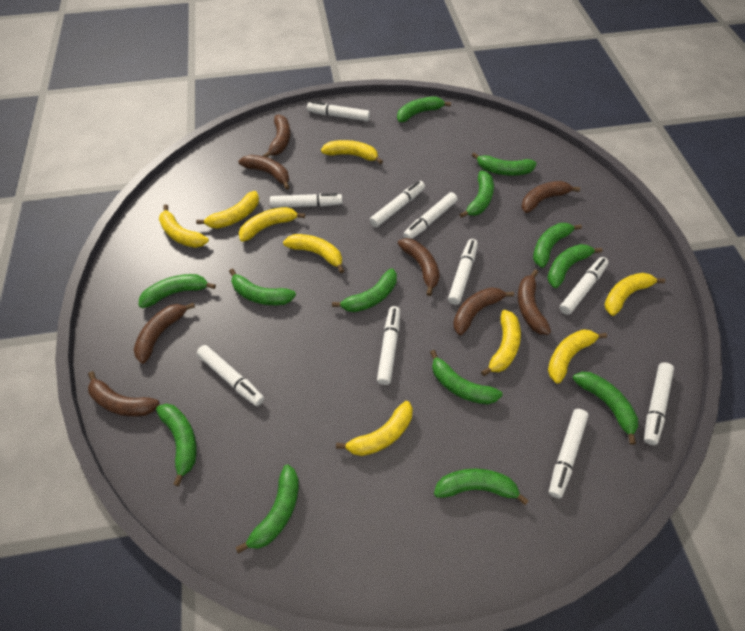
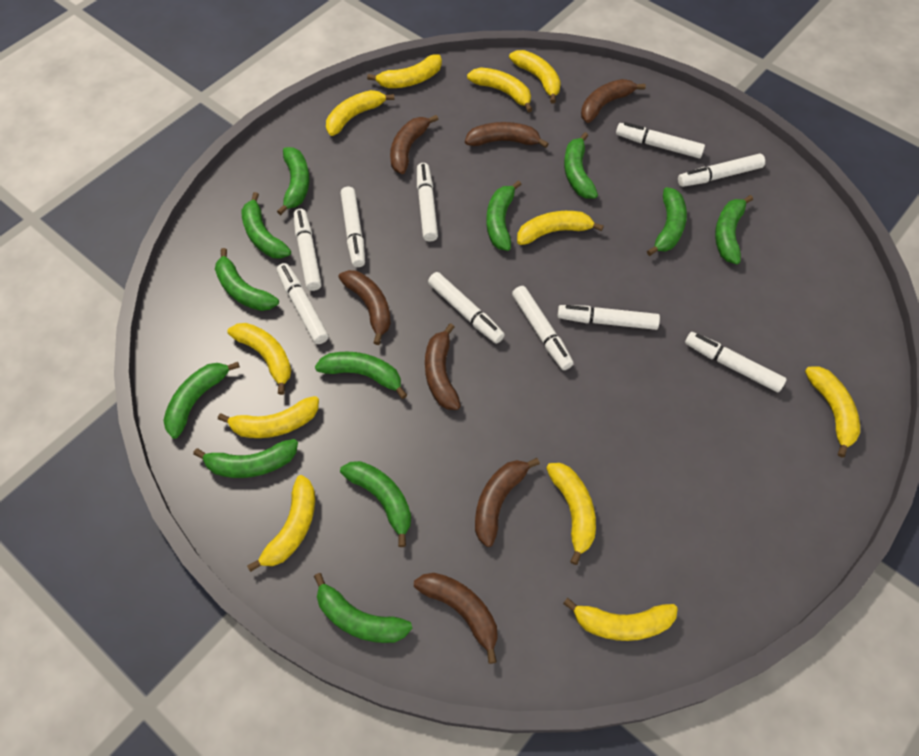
brown banana: [88,371,160,417] [133,303,195,364] [238,155,290,190] [263,114,290,157] [398,238,440,296] [453,287,514,335] [518,269,551,335] [522,181,580,213] = 8 -> [339,270,391,345] [390,115,438,174] [414,573,498,664] [425,323,461,410] [465,122,549,148] [475,458,540,547] [581,79,646,123] = 7
green banana: [138,274,216,308] [156,404,197,486] [229,269,296,305] [236,464,299,554] [332,268,397,312] [397,96,451,122] [430,350,503,404] [434,469,529,505] [460,171,494,218] [472,153,537,176] [533,223,582,268] [547,244,602,288] [573,372,638,445] = 13 -> [163,362,240,439] [193,439,298,478] [215,248,279,311] [242,192,291,259] [277,147,310,215] [314,573,412,643] [315,352,407,399] [340,461,411,547] [486,180,522,251] [564,132,598,199] [647,187,687,256] [715,195,753,264] = 12
yellow banana: [159,204,209,248] [196,191,259,229] [239,207,305,242] [283,234,344,273] [321,140,383,164] [336,401,413,456] [481,310,521,376] [548,329,607,384] [604,273,665,316] = 9 -> [218,396,319,438] [227,323,291,395] [247,475,315,572] [326,90,395,136] [367,54,442,88] [467,67,533,112] [509,50,561,103] [517,211,604,245] [546,463,596,565] [563,598,678,641] [805,366,860,457] = 11

